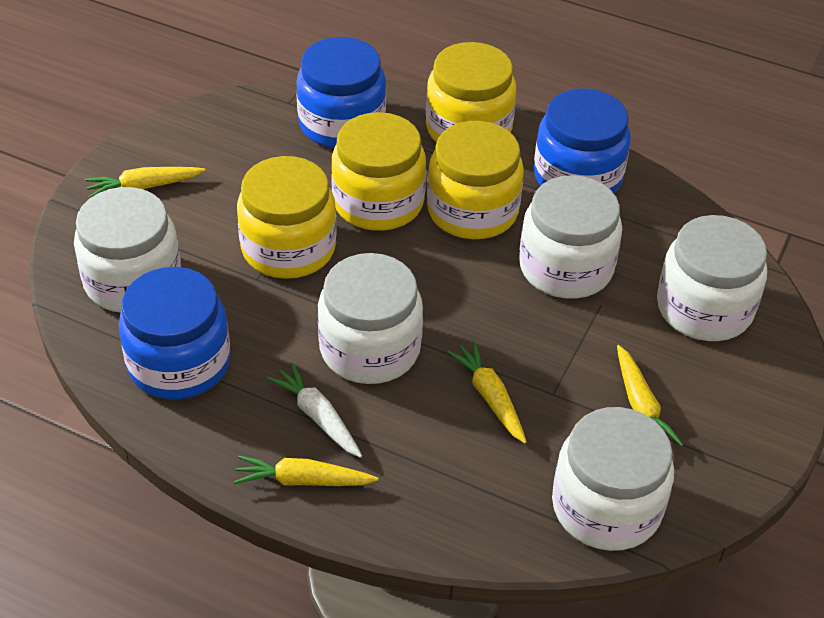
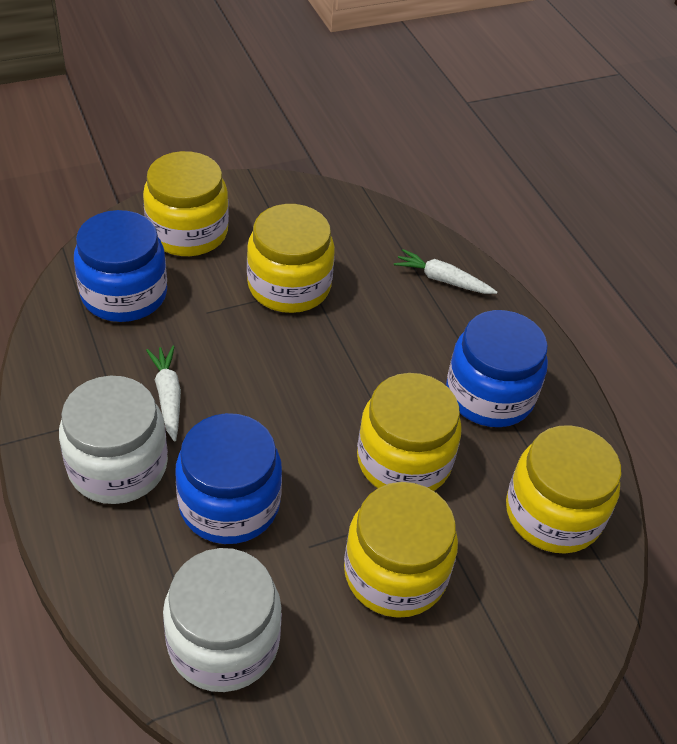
white carrot: [267,362,362,458] = 1 -> [146,346,181,442] [394,249,497,294] = 2
white jar: [74,187,181,313] [318,253,423,384] [519,175,622,299] [552,407,674,551] [657,215,767,341] = 5 -> [59,376,168,504] [163,548,282,692] = 2
yellow carrot: [85,167,206,199] [234,455,378,486] [447,341,527,444] [617,345,683,446] = 4 -> none = 0
yellow jar: [237,156,337,279] [331,112,426,231] [426,42,516,142] [427,121,524,239] = 4 -> [143,151,229,256] [247,204,335,313] [344,482,458,618] [357,373,462,491] [506,425,621,554] = 5

